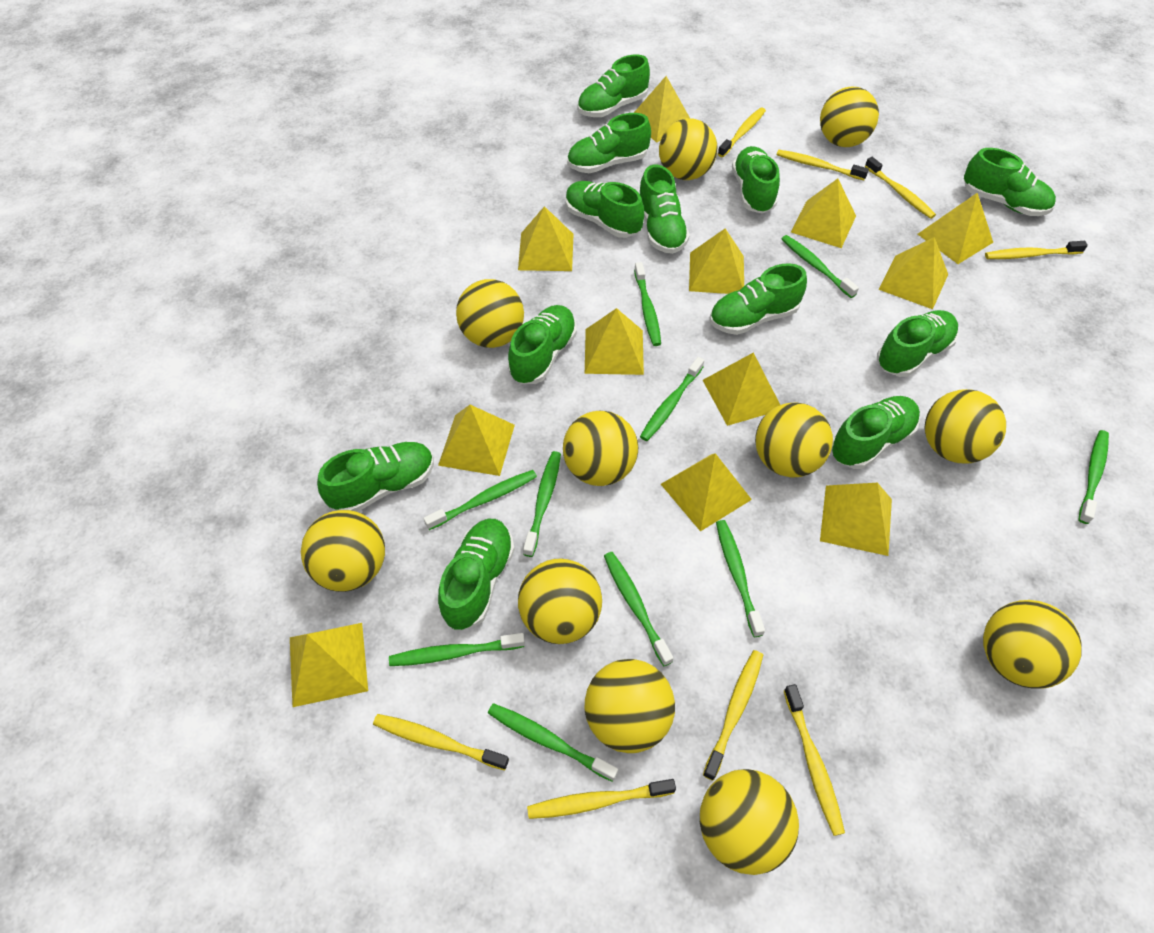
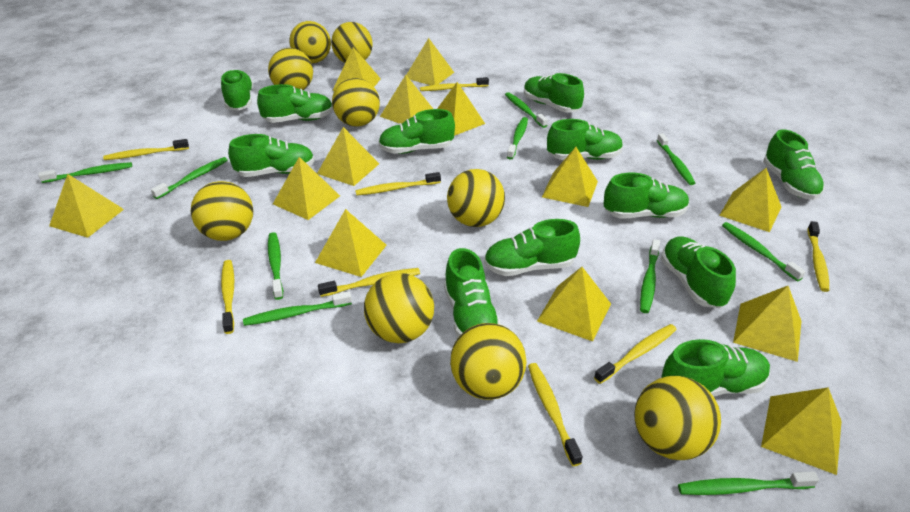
yellow ball: [301,510,385,592] [456,279,524,348] [518,559,602,644] [563,411,638,486] [585,659,675,753] [659,118,717,180] [700,769,799,875] [755,402,833,478] [820,87,879,147] [925,389,1006,463] [983,600,1081,689] = 11 -> [190,181,253,241] [268,48,313,90] [289,21,331,63] [331,22,373,63] [332,78,380,127] [364,273,434,343] [447,169,505,227] [450,323,527,400] [634,376,721,460] = 9
yellow pyramid: [290,623,368,707] [438,405,515,476] [518,206,573,271] [585,308,644,375] [634,76,690,143] [661,453,752,531] [689,228,744,294] [703,353,780,426] [791,178,856,248] [820,483,892,556] [879,237,948,309] [918,193,993,264] = 12 -> [49,174,124,238] [273,157,340,220] [315,209,387,277] [317,127,379,186] [332,47,381,91] [380,75,433,124] [407,38,454,85] [437,82,485,136] [537,267,611,342] [542,147,598,207] [719,168,781,232] [733,286,801,362] [761,388,842,475] = 13

